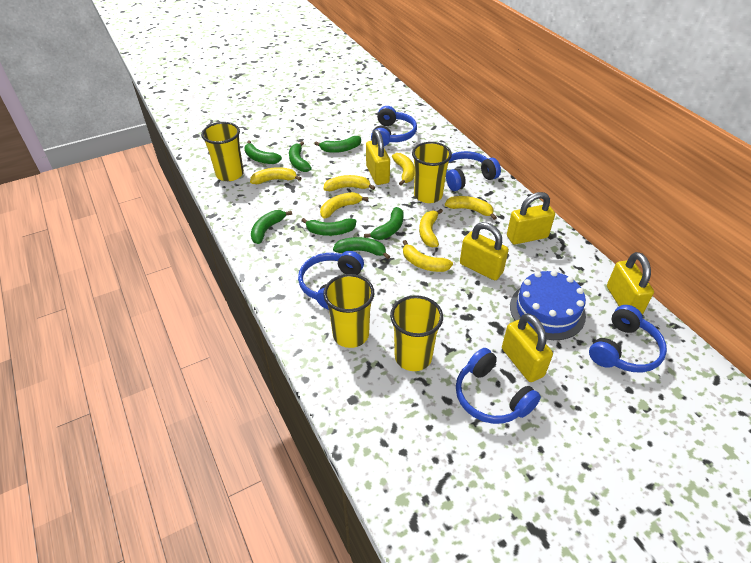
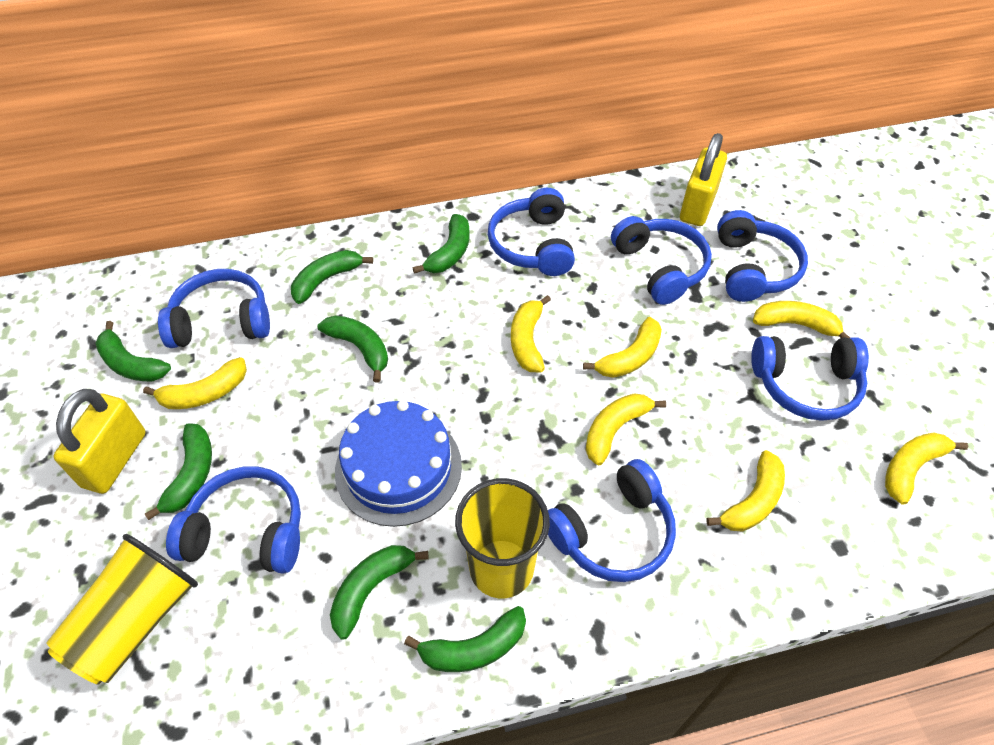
blue headphones: [298,251,364,310] [371,106,417,146] [446,151,501,191] [456,348,541,424] [589,305,667,372] = 5 -> [158,269,270,348] [166,466,301,573] [488,188,575,276] [548,459,676,582] [611,216,712,305] [717,210,808,302] [751,336,869,421] = 7
yellow cup: [201,122,244,181] [323,274,374,348] [390,295,443,371] [412,142,452,203] = 4 -> [46,534,198,685] [455,478,550,598] = 2
yellow padlock: [366,130,390,185] [460,222,509,280] [502,313,553,382] [507,192,555,245] [607,252,654,314] = 5 -> [53,389,146,494] [680,133,727,226] = 2

